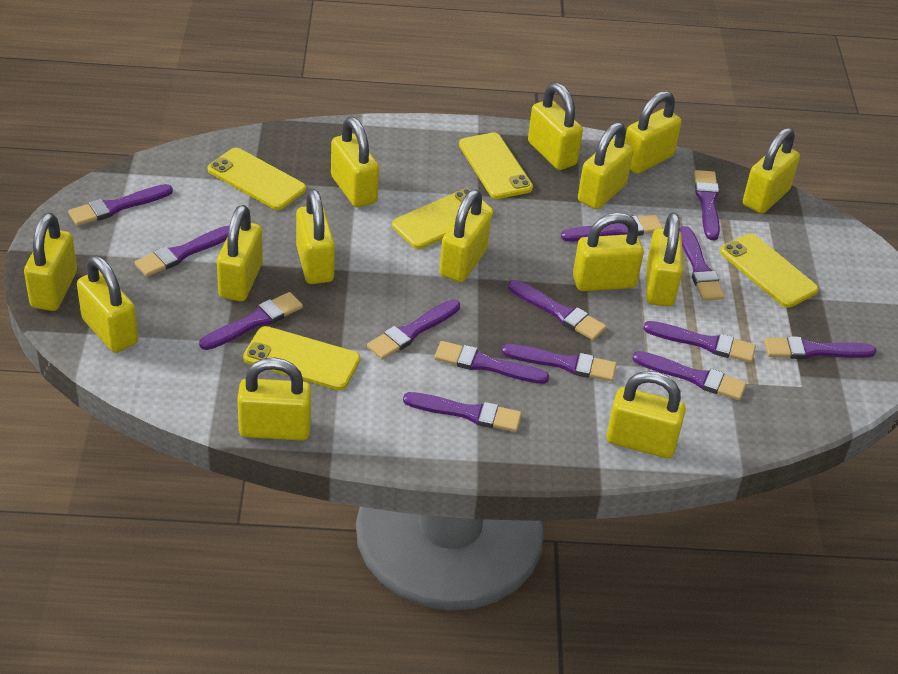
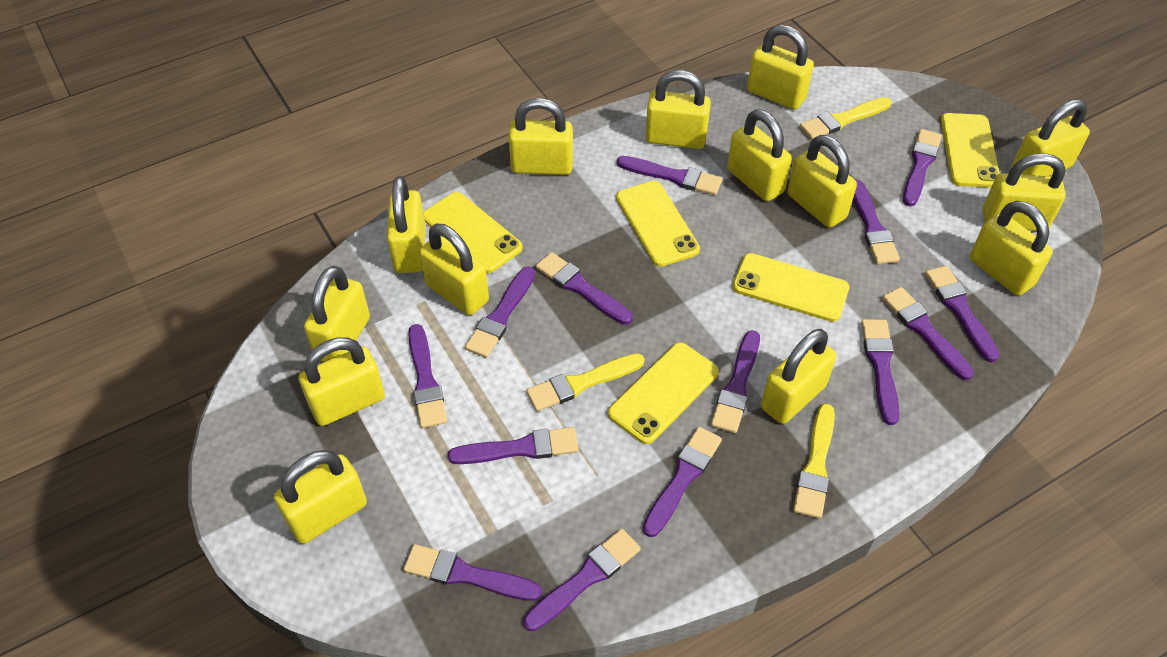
yellow brush: none = 0 -> [526,353,645,411] [793,404,835,519] [800,97,892,139] = 3

